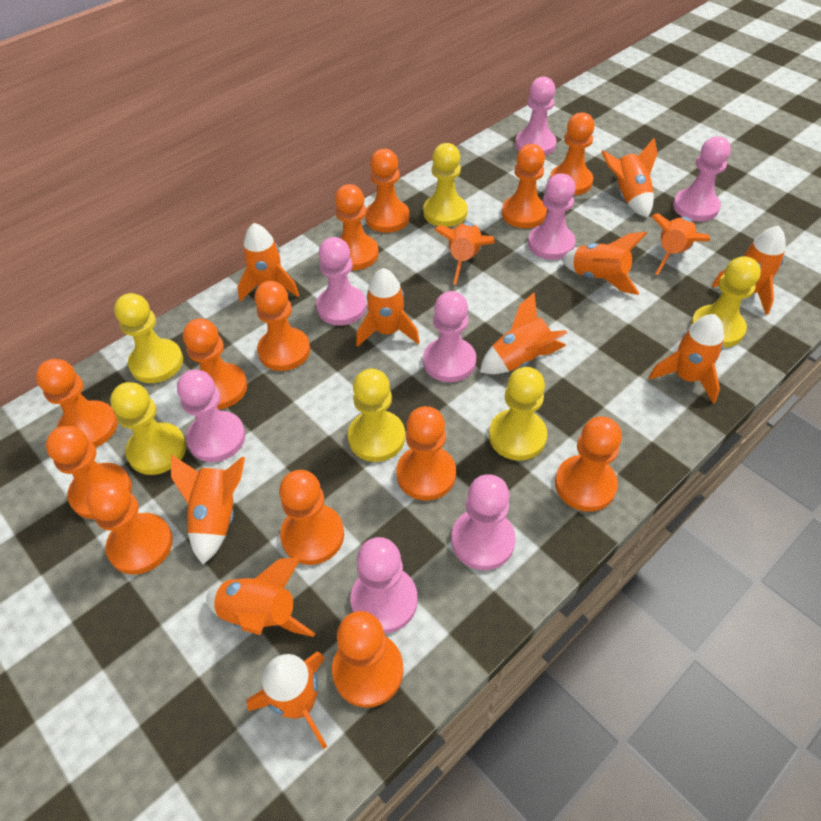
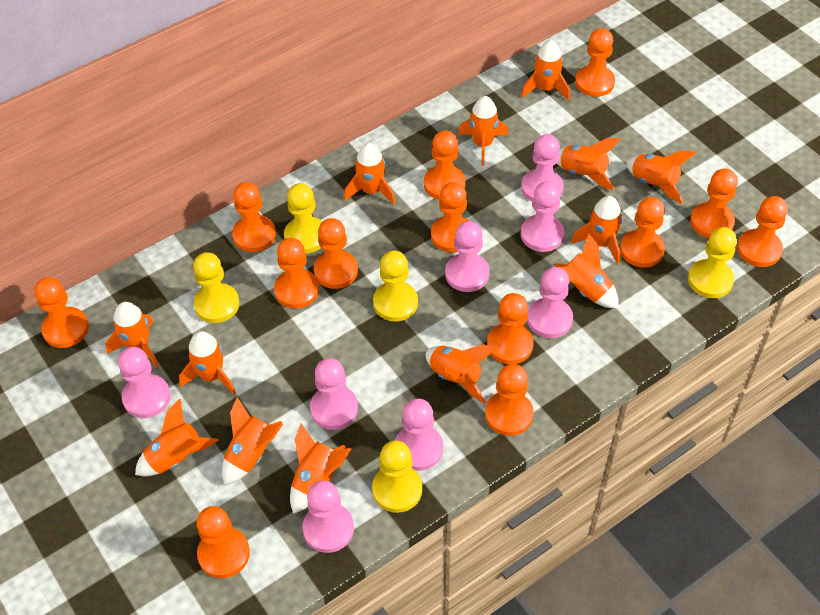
orange rocket: [171,454,245,564] [206,557,315,637] [237,223,299,302] [247,652,327,749] [356,268,420,347] [434,222,495,285] [480,292,567,374] [561,232,647,295] [601,138,658,218] [649,314,724,404] [651,213,710,275] [712,226,786,315] = 12 -> [105,302,158,368] [135,399,219,476] [179,331,236,394] [222,397,283,485] [290,423,351,514] [344,143,395,205] [426,344,497,404] [458,96,508,166] [521,40,570,101] [555,234,619,308] [557,138,621,190] [571,196,622,265] [626,150,696,204] = 13
yellow pawn: [110,382,186,475] [114,293,183,383] [348,369,405,462] [423,143,468,227] [489,367,548,461] [691,256,761,348] = 6 -> [193,252,239,323] [284,183,322,254] [372,440,422,513] [373,251,418,322] [688,227,737,298] = 5

